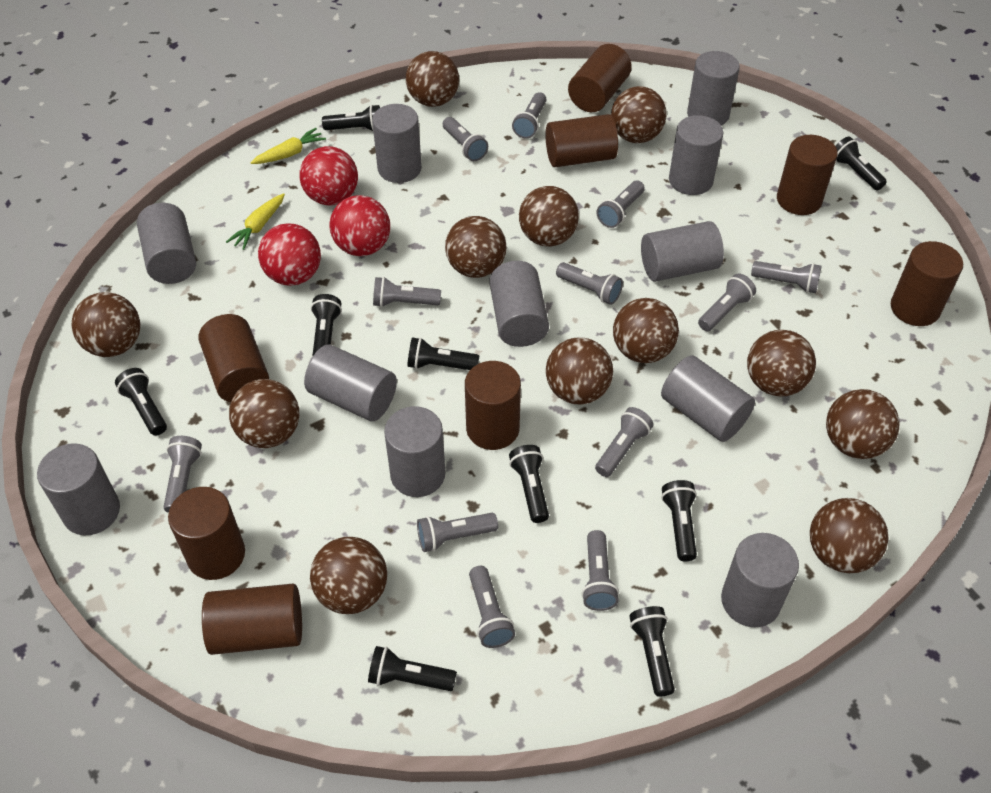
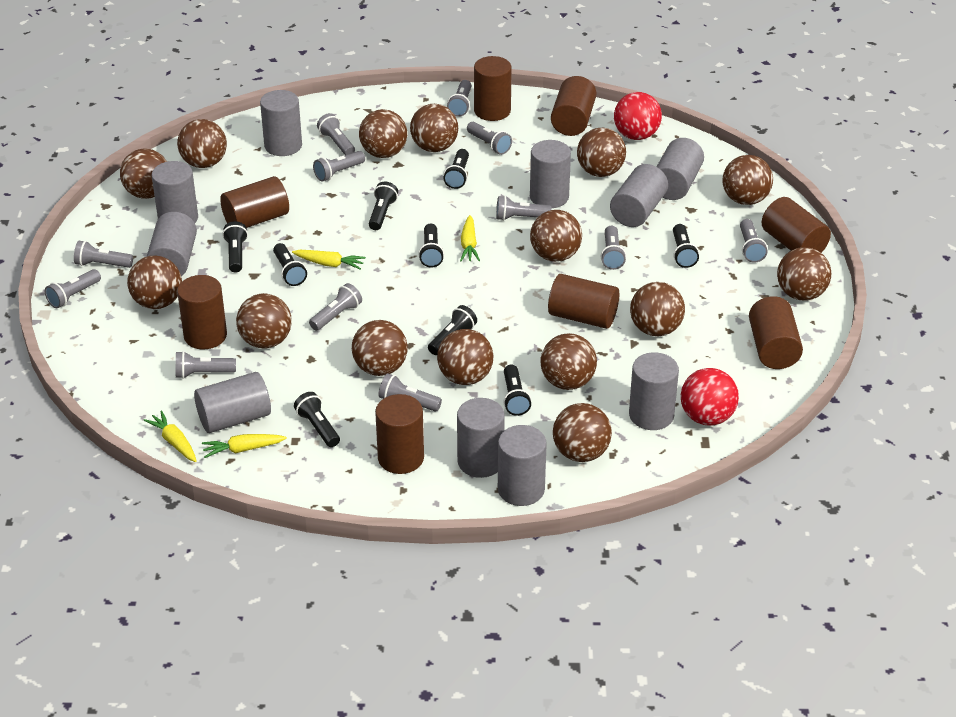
brown ball: [72,292,140,357] [229,379,299,448] [310,537,387,614] [406,51,459,107] [445,216,506,278] [519,186,579,247] [546,338,613,404] [611,86,666,143] [613,298,679,363] [747,330,816,397] [810,498,888,573] [826,389,899,459] = 12 -> [120,148,167,199] [127,255,182,309] [177,119,227,168] [236,293,292,348] [352,320,408,376] [359,109,407,158] [410,104,458,152] [437,329,494,385] [530,210,582,262] [541,333,597,390] [553,403,612,462] [577,128,626,177] [630,282,685,336] [723,155,773,205] [777,247,831,300] = 15
grey cylinder: [37,443,120,535] [137,203,196,284] [304,345,397,421] [372,104,422,183] [384,406,445,497] [489,261,549,347] [641,221,724,282] [661,355,755,442] [669,115,723,195] [687,51,740,126] [721,533,799,627] = 11 -> [147,212,197,276] [152,161,198,223] [194,372,271,433] [260,90,302,156] [457,398,505,478] [498,425,547,506] [530,140,571,208] [610,164,668,227] [629,352,679,430] [657,138,704,200] = 10
red ball: [258,223,321,286] [299,146,358,205] [329,195,390,256] = 3 -> [614,92,662,140] [681,368,739,426] = 2
yellow carrot: [226,193,285,250] [250,128,326,164] = 2 -> [143,410,197,462] [202,434,287,458] [292,250,366,269] [460,215,480,261] = 4

